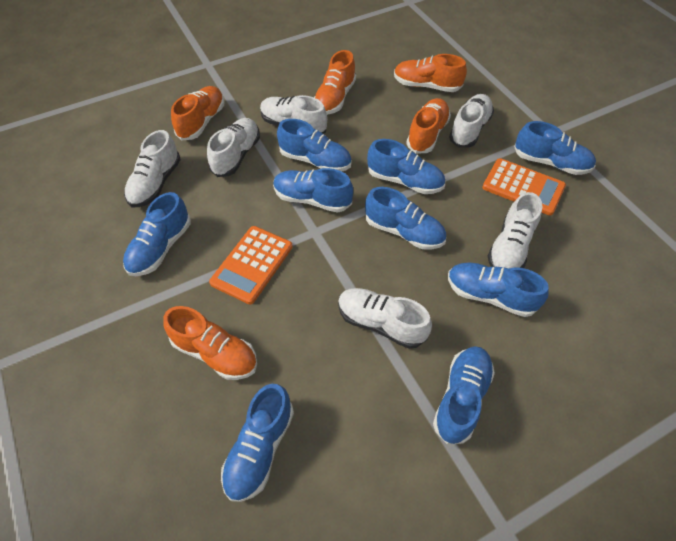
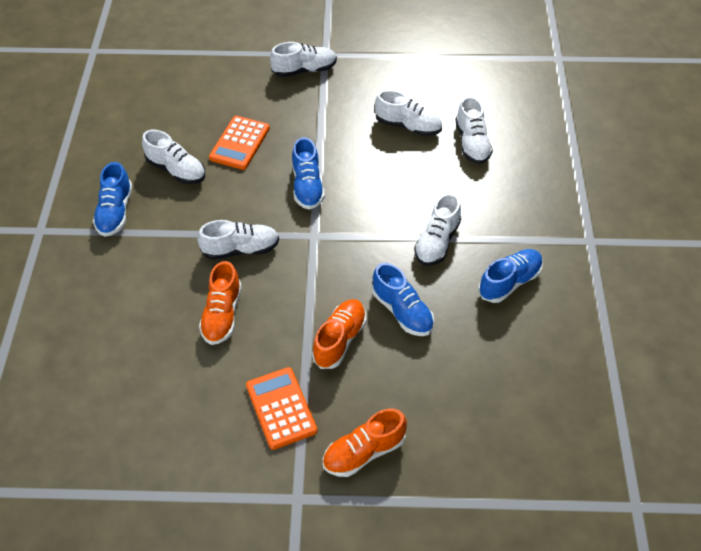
blue shoe: [123,192,191,276] [221,384,294,502] [273,168,353,213] [277,119,352,171] [365,187,446,250] [367,139,445,194] [433,346,495,444] [448,263,549,317] [514,121,596,175] = 9 -> [93,162,132,237] [292,137,325,210] [372,263,434,336] [478,249,543,303] = 4
orange shoe: [163,306,257,380] [171,86,224,140] [314,50,356,115] [394,54,467,92] [406,98,451,154] = 5 -> [199,261,242,345] [312,299,366,369] [323,408,407,477] = 3

